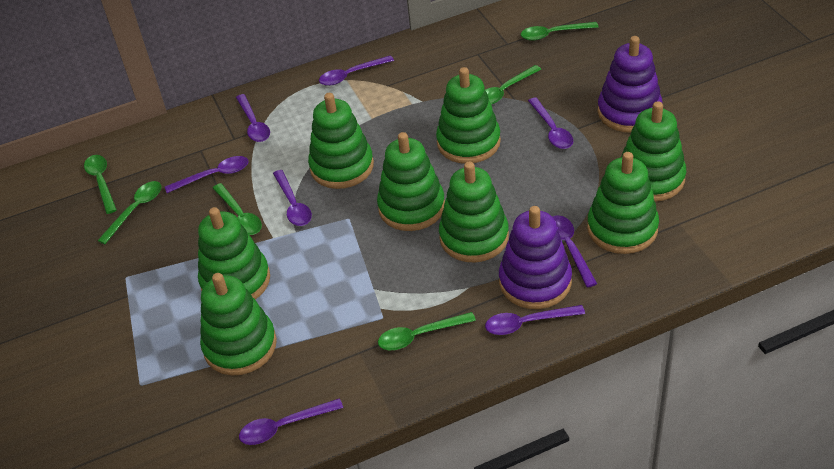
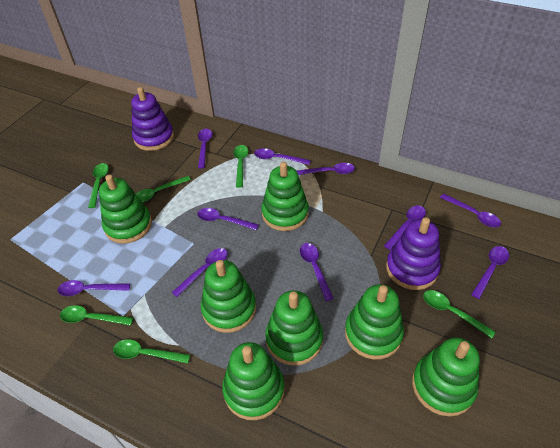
green stacking toy: [198,207,270,299] [200,273,277,375] [308,93,374,189] [377,132,445,231] [436,67,501,164] [439,162,509,262] [587,152,659,254] [620,101,686,202] = 8 -> [99,174,152,244] [201,260,256,333] [222,342,284,420] [261,162,309,231] [265,290,323,366] [345,284,404,359] [412,337,480,417] = 7
purple spoon: [165,156,248,193] [236,94,270,142] [239,398,343,445] [273,170,312,226] [319,55,394,86] [485,305,585,335] [528,97,573,149] [553,215,597,287] = 8 -> [58,280,130,296] [171,248,228,297] [197,208,259,230] [198,129,212,168] [254,148,311,165] [297,163,355,175] [300,243,334,301] [384,205,426,250] [440,193,501,228] [471,246,509,299] = 10

